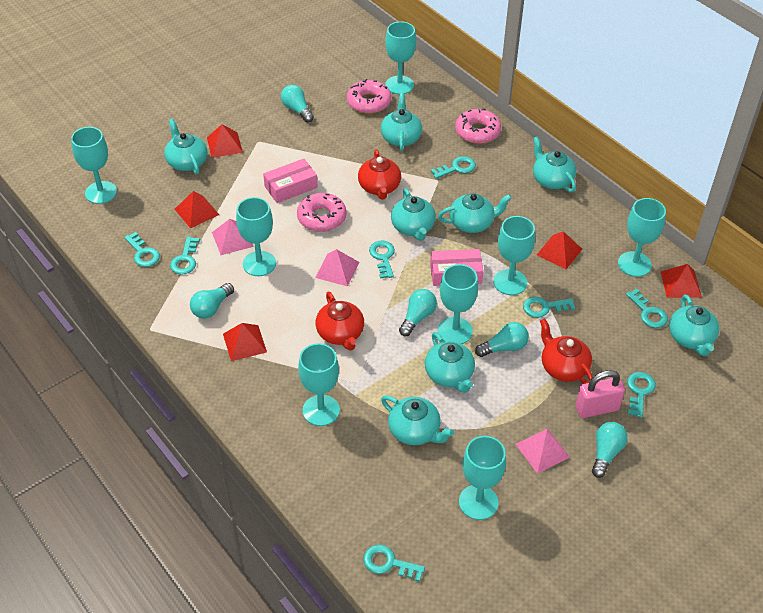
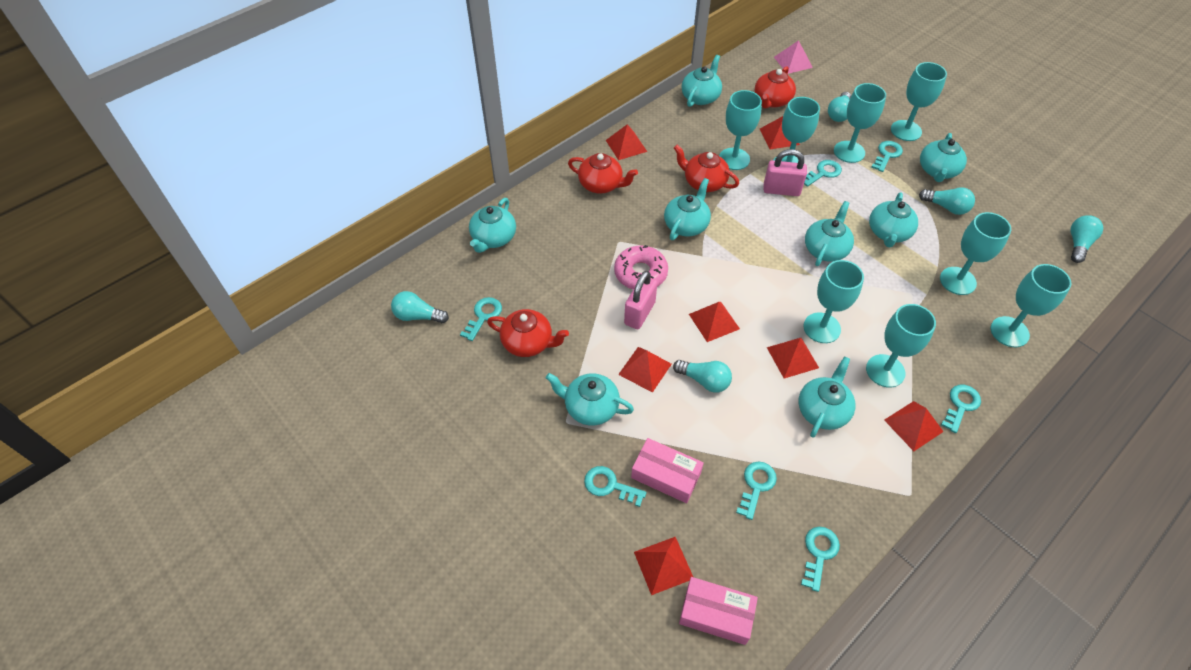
pink donut: [297,193,347,232] [347,79,391,114] [455,108,501,144] = 3 -> [614,245,668,289] = 1
pink padlock: [576,370,625,418] = 1 -> [624,271,658,329] [764,149,807,196] = 2
pink pyramid: [212,219,254,255] [315,249,359,286] [516,428,570,474] = 3 -> [774,40,813,74] = 1
red pyramid: [174,191,219,228] [207,124,243,158] [223,323,267,361] [537,231,582,269] [661,264,702,298] = 5 -> [606,124,647,160] [618,347,672,393] [634,537,693,595] [689,302,740,342] [760,116,800,149] [767,338,819,379] [884,401,944,451] = 7
red teapot: [316,291,364,351] [358,149,401,200] [540,318,593,384] = 3 -> [487,309,569,357] [568,153,638,194] [674,145,739,192] [755,66,796,109] = 4
turquoise key: [124,232,160,267] [170,237,199,275] [363,545,425,582] [369,241,395,279] [431,156,476,179] [523,297,575,318] [626,289,668,328] [627,372,656,418] = 8 -> [460,297,502,341] [584,466,647,507] [736,462,777,520] [801,527,840,592] [804,160,842,187] [871,141,903,172] [941,385,981,433] = 7

